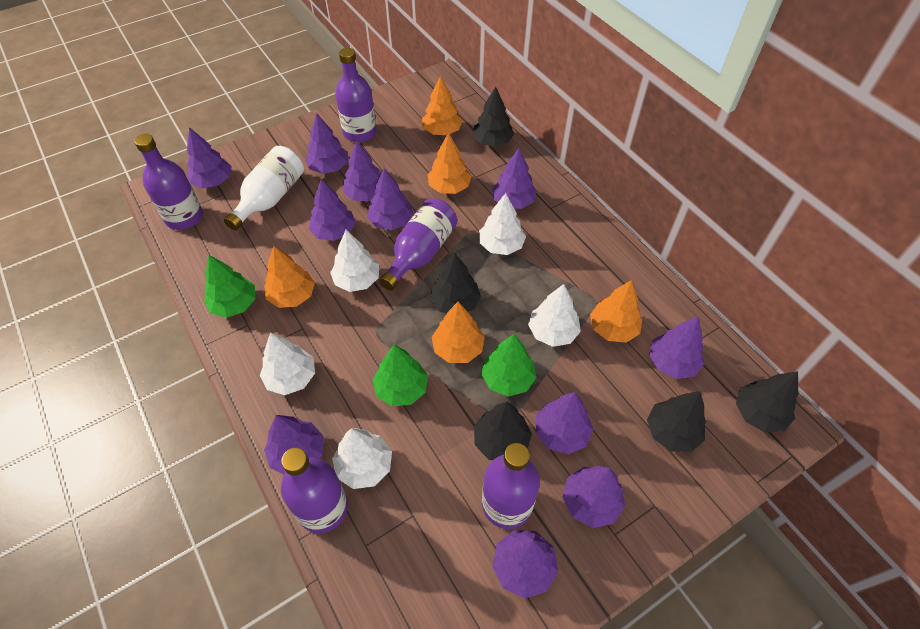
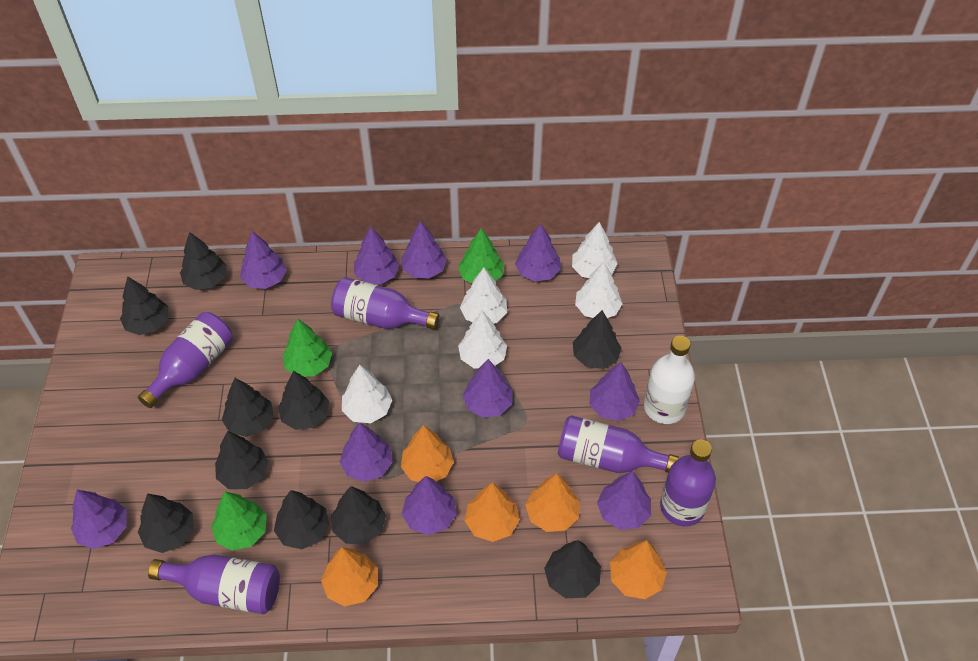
black tree: [430,253,481,313] [473,87,514,147] [474,402,532,460] [647,391,706,452] [736,371,798,433] = 5 -> [120,276,168,335] [138,493,194,553] [180,232,227,290] [215,431,268,489] [222,378,274,437] [274,490,330,549] [278,371,329,430] [331,486,386,544] [544,540,601,598] [573,310,622,369] = 10
purple tree: [187,127,232,188] [264,415,323,475] [305,113,348,174] [309,179,356,241] [343,140,381,202] [367,168,413,230] [492,148,537,209] [492,530,558,598] [535,392,593,454] [563,466,625,528] [649,317,704,379] = 11 -> [71,490,127,549] [240,231,287,289] [340,422,393,482] [354,227,400,284] [401,221,447,279] [402,476,457,535] [462,359,513,418] [515,224,561,282] [590,362,640,421] [597,471,651,530] = 10

